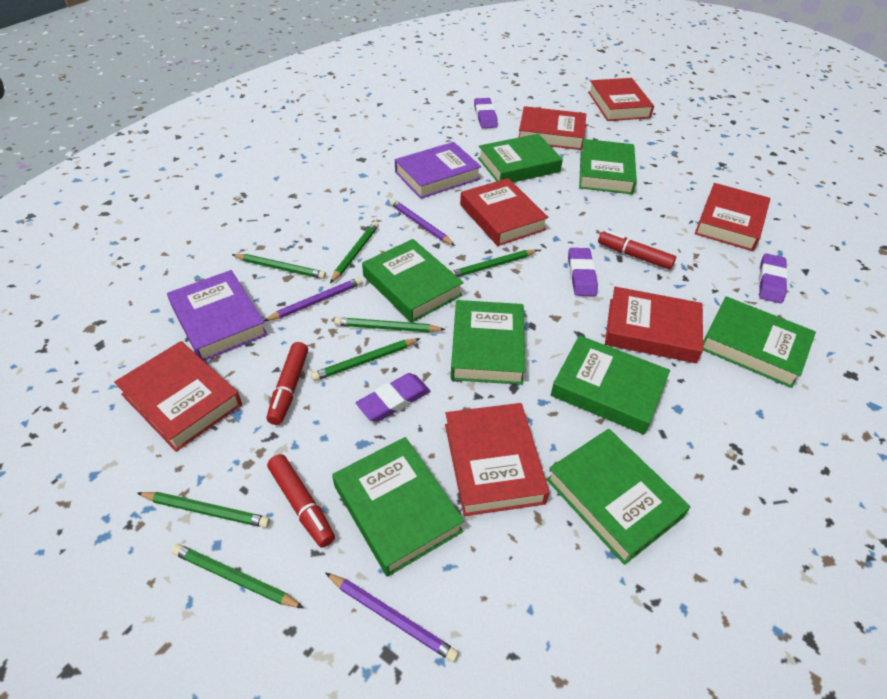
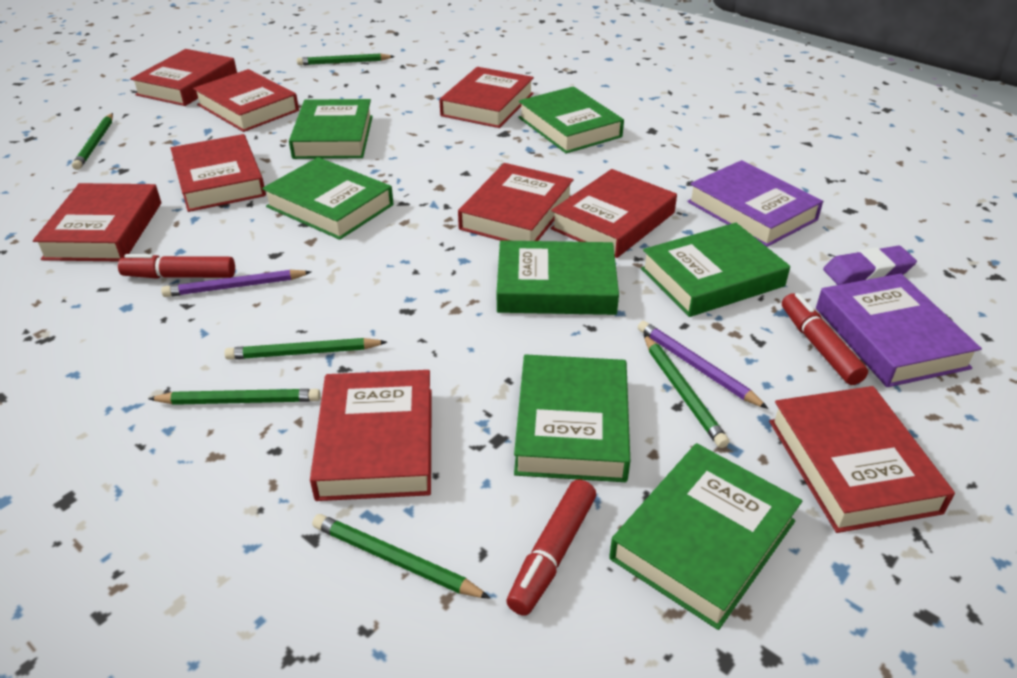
green book: [332,437,464,577] [362,239,464,323] [451,300,525,385] [478,134,563,182] [546,429,690,565] [551,335,670,434] [579,139,637,194] [703,296,816,388] = 8 -> [262,157,393,240] [289,99,373,159] [497,240,619,315] [514,354,630,482] [518,86,624,153] [609,443,802,630] [641,223,790,317] = 7
green pencil: [137,492,270,528] [171,544,304,608] [232,254,326,279] [311,338,420,381] [330,222,379,283] [334,317,446,332] [451,250,538,277] = 7 -> [72,113,113,170] [148,389,321,405] [224,338,387,360] [297,53,395,65] [312,514,491,599] [644,334,729,448] = 6
purple eraser: [356,373,430,422] [474,98,498,128] [568,248,598,296] [759,253,788,303] = 4 -> [823,246,917,285] = 1
purple pencil: [264,277,362,321] [325,572,459,662] [390,199,455,246] = 3 -> [161,270,311,297] [638,321,769,409] = 2
red book: [114,341,242,452] [445,403,549,516] [460,178,548,246] [518,106,586,150] [588,78,654,121] [605,287,703,363] [695,183,770,251] = 7 -> [33,183,161,261] [130,49,237,106] [171,134,266,212] [193,69,299,132] [310,370,432,501] [439,67,534,128] [458,163,574,241] [551,169,677,258] [769,386,955,533] = 9

